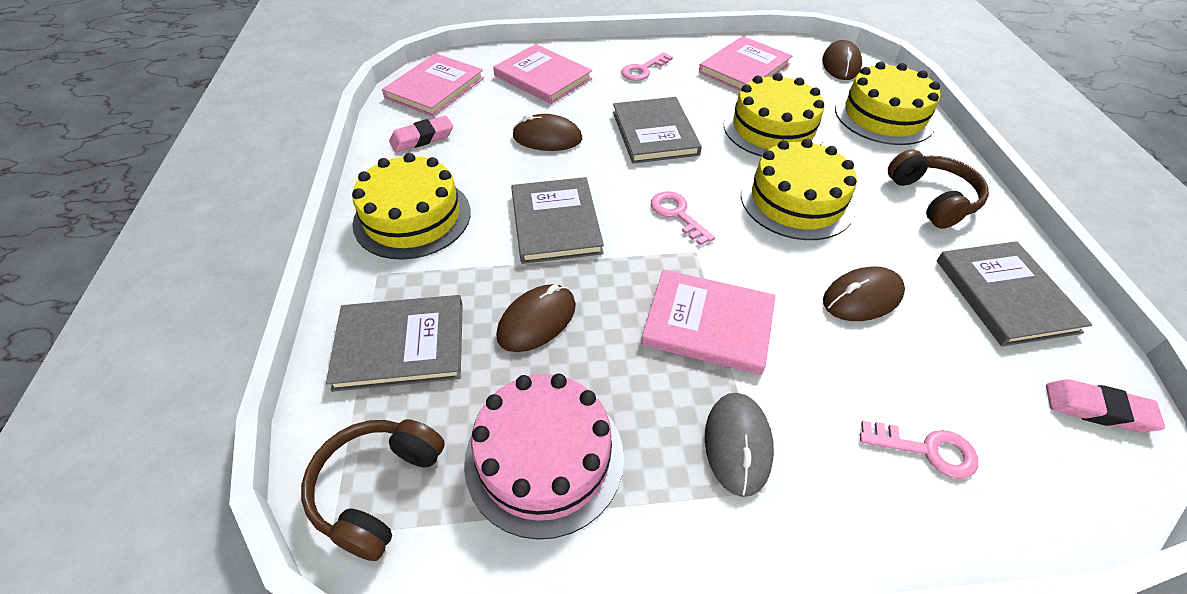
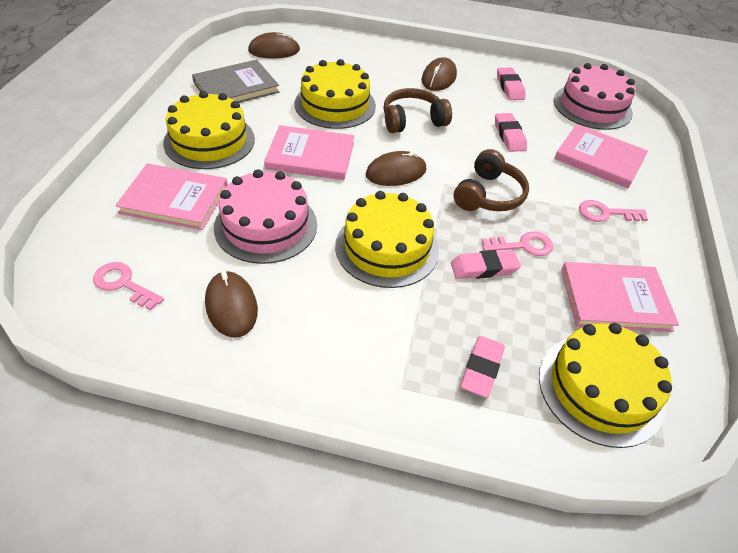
grey book: [326,295,463,392] [511,177,604,264] [613,97,702,164] [937,241,1092,347] = 4 -> [192,60,279,103] = 1
grey mouse: [705,393,774,497] = 1 -> none = 0
pink cake: [464,374,624,540] = 1 -> [214,169,317,264] [554,63,635,130] = 2
pink eraser: [389,116,453,152] [1046,379,1165,432] = 2 -> [451,250,521,279] [461,336,505,398] [495,113,527,152] [497,67,525,100] = 4

